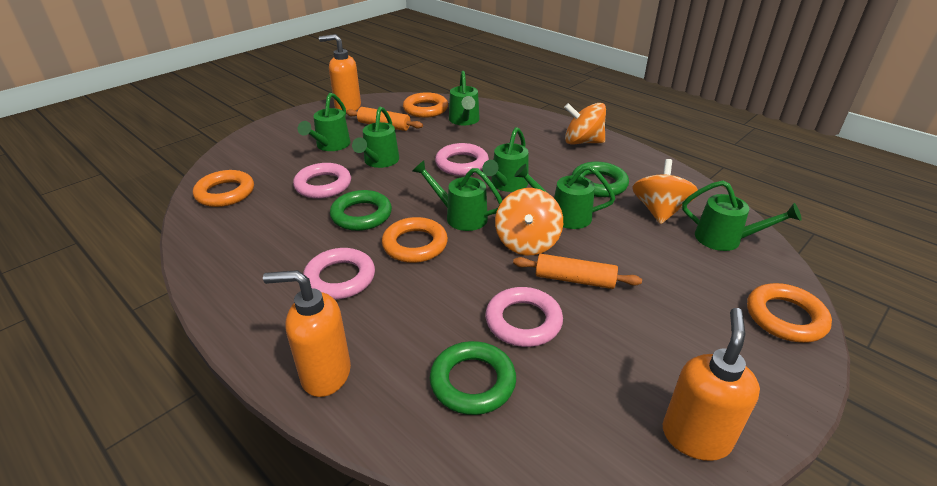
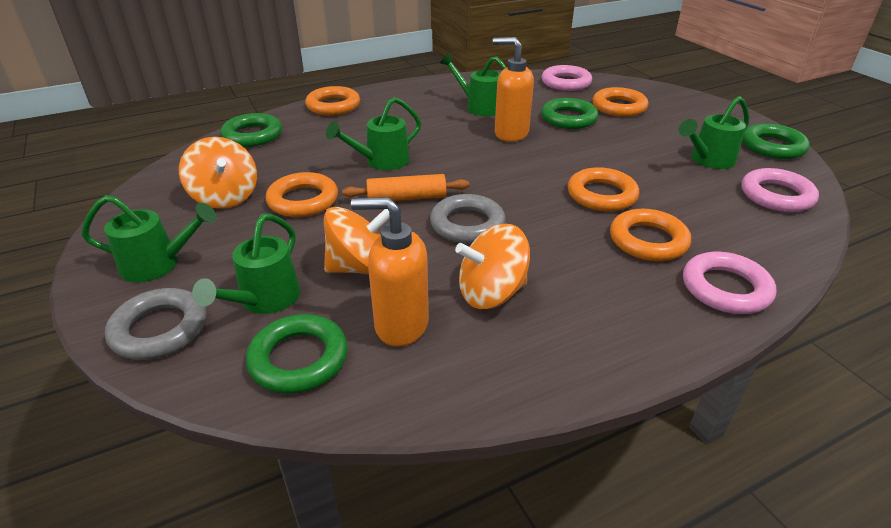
green ring: [330,190,392,231] [430,341,516,415] [572,162,629,197] = 3 -> [221,113,282,147] [246,314,348,394] [541,98,598,129] [742,123,810,159] = 4
green watering can: [298,93,351,151] [352,106,399,168] [412,160,502,231] [449,71,480,125] [482,127,528,192] [514,164,615,229] [682,181,802,251] = 7 -> [81,195,217,282] [192,214,300,314] [326,97,421,170] [440,53,506,116] [679,96,749,169] = 5
grey ring: none = 0 -> [105,288,206,360] [430,194,506,244] = 2
orange ring: [193,170,254,207] [382,217,448,263] [403,92,448,118] [747,283,832,343] = 4 -> [265,172,338,217] [305,86,360,116] [568,167,639,212] [593,87,648,117] [610,209,691,261] = 5
orange rolling pin: [346,107,423,131] [513,254,642,289] = 2 -> [342,174,469,201] = 1
orange soap dispenser: [263,270,351,397] [319,34,361,111] [663,308,760,461] = 3 -> [351,197,429,347] [493,37,534,142] = 2
pink ring: [293,163,351,199] [303,248,375,299] [435,143,489,176] [485,287,563,347] = 4 -> [542,65,592,91] [683,251,776,314] [741,168,819,212] = 3

